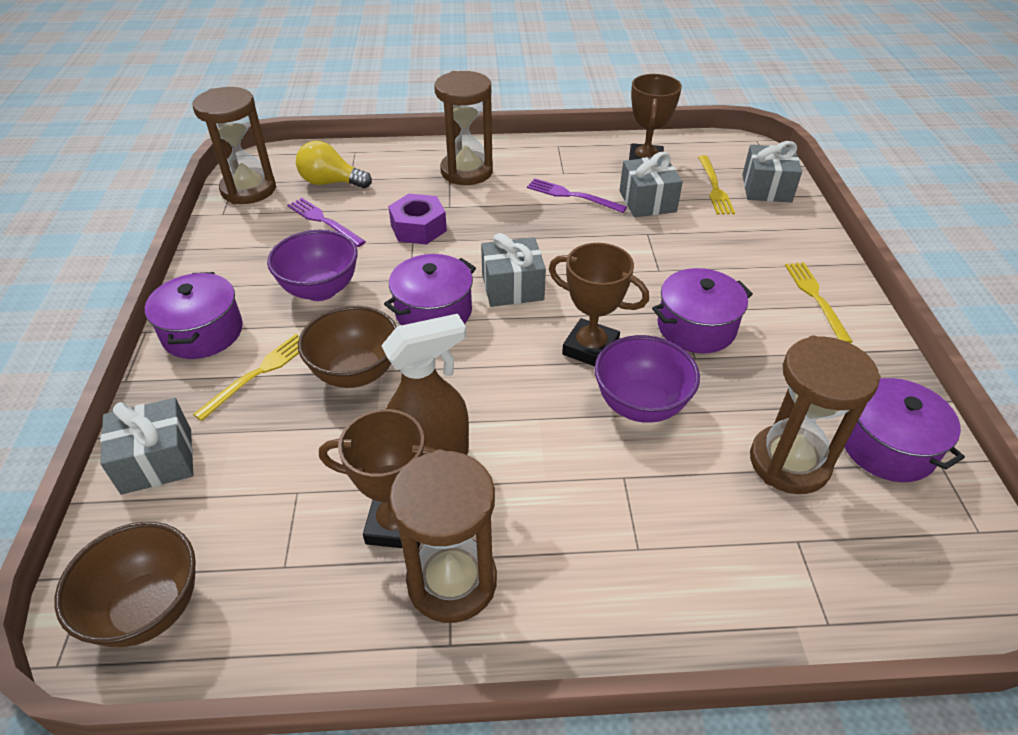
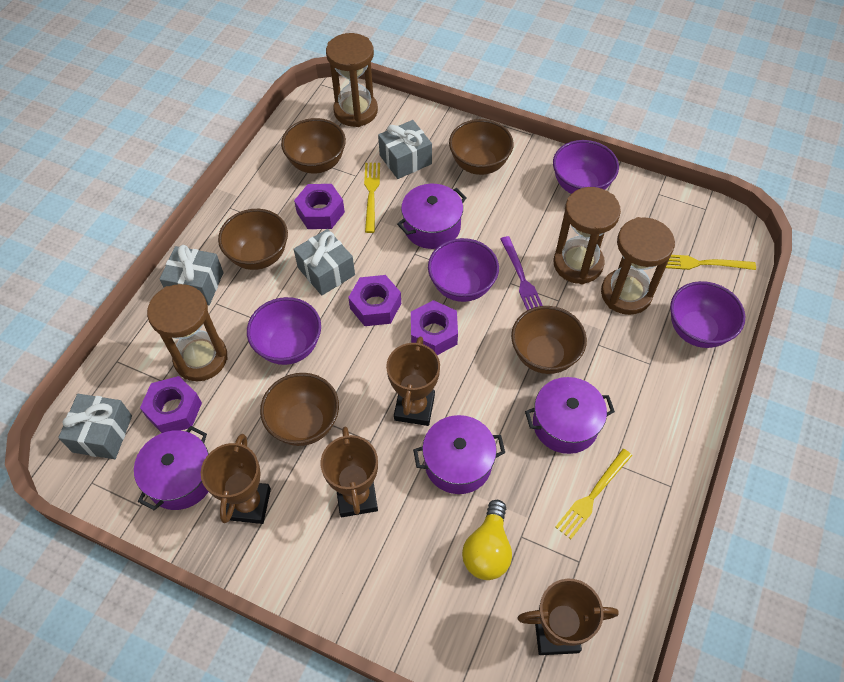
brown bowl: [54,522,196,647] [298,306,397,388] = 2 -> [218,209,288,270] [260,373,339,446] [281,118,346,174] [449,119,514,175] [511,306,587,374] = 5
brown spray bottle: [381,314,469,455] = 1 -> none = 0
brown trophy: [319,409,436,549] [549,243,649,366] [629,74,682,160] = 3 -> [201,434,271,524] [321,426,378,517] [386,337,440,426] [517,579,619,655] = 4
purple bowl: [267,230,358,301] [594,335,700,423] = 2 -> [247,297,321,365] [428,238,499,302] [553,140,619,194] [670,281,745,348] = 4
purple fork: [287,198,366,247] [527,178,627,213] = 2 -> [500,236,543,310] = 1
purple nut: [388,193,447,244] = 1 -> [140,376,202,433] [294,184,345,229] [348,275,401,326] [411,300,458,355] = 4

